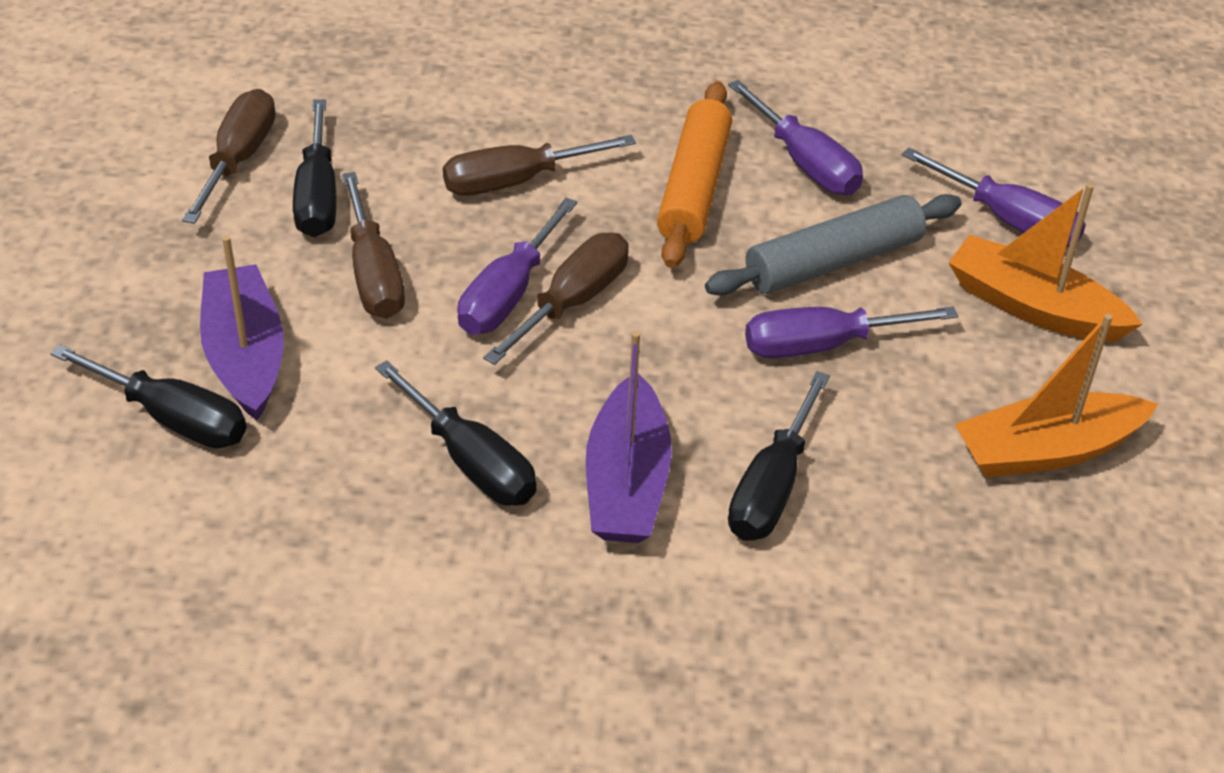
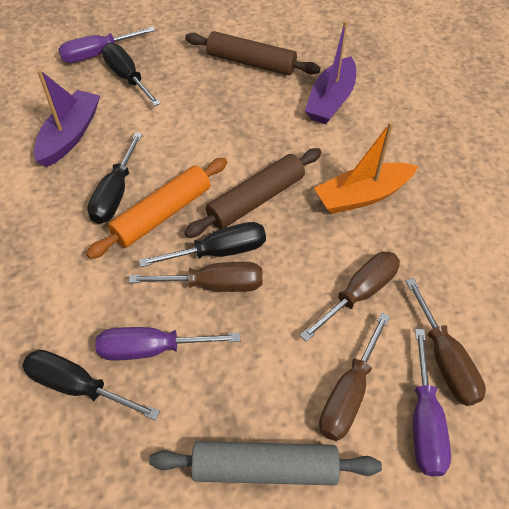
brown rolling pin: none = 0 -> [184,148,322,238] [185,31,321,75] = 2
orange boat: [948,183,1143,342] [955,314,1158,477] = 2 -> [314,122,418,214] = 1
purple screwdriver: [457,197,577,335] [728,80,863,195] [745,306,958,359] [902,148,1086,247] = 4 -> [58,27,155,63] [95,327,240,360] [413,329,451,477] = 3

